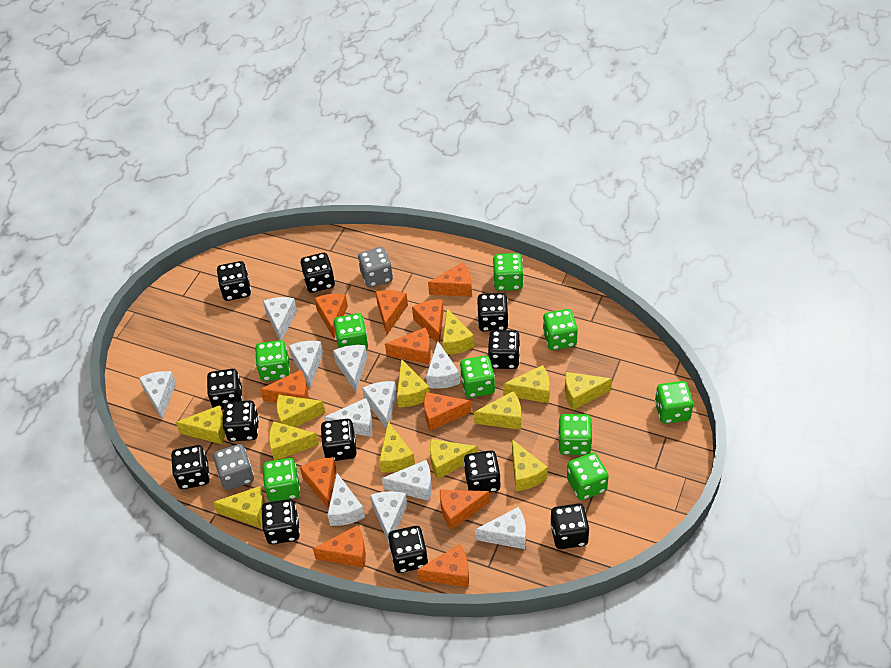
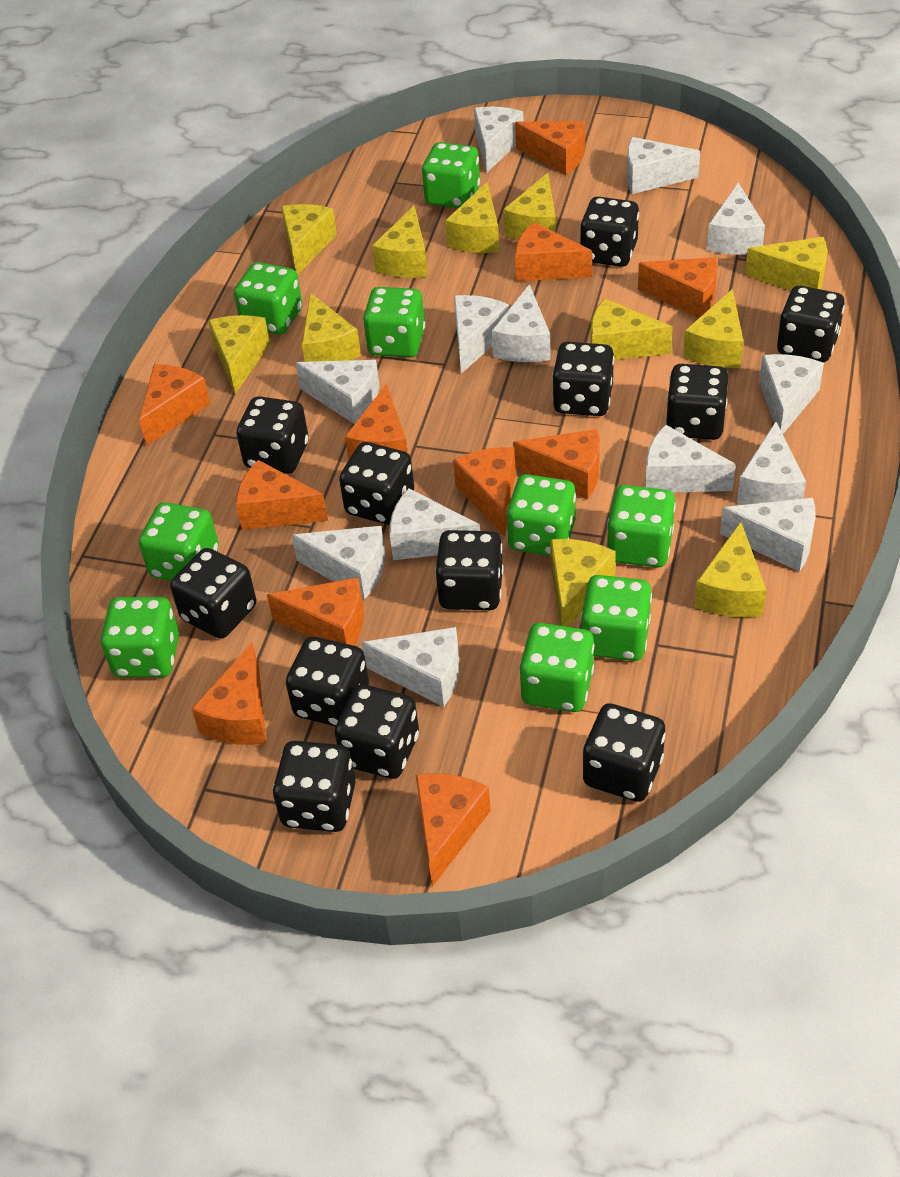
grey dice: [213,444,254,490] [358,247,393,288] = 2 -> none = 0
white cheese: [139,371,176,419] [263,297,297,340] [289,341,323,387] [324,398,373,437] [327,473,365,526] [333,345,367,392] [362,381,397,428] [370,491,407,543] [382,460,432,501] [426,342,460,389] [475,507,526,549] = 11 -> [292,526,385,600] [295,360,380,424] [361,627,460,707] [390,488,480,560] [454,295,509,374] [474,107,524,173] [492,284,551,362] [627,137,700,194] [645,425,736,493] [707,183,765,255] [720,498,816,572] [737,422,806,505] [759,354,824,434] = 13
yellow cheese: [175,405,225,444] [213,486,265,528] [269,421,319,460] [276,395,325,427] [379,422,415,473] [397,359,430,407] [430,439,478,479] [442,309,475,355] [474,391,521,430] [503,365,550,403] [512,439,548,491] [565,372,612,410] = 12 -> [208,315,270,394] [281,204,337,275] [302,293,361,362] [372,205,428,278] [445,182,499,253] [503,173,556,240] [550,539,616,627] [591,298,673,360] [683,289,743,368] [694,522,766,617] [745,237,827,291] = 11

